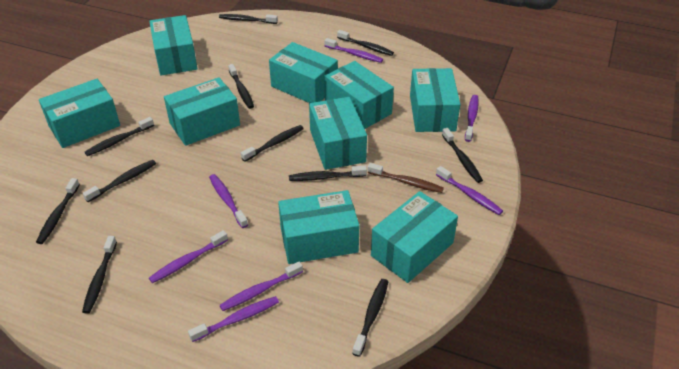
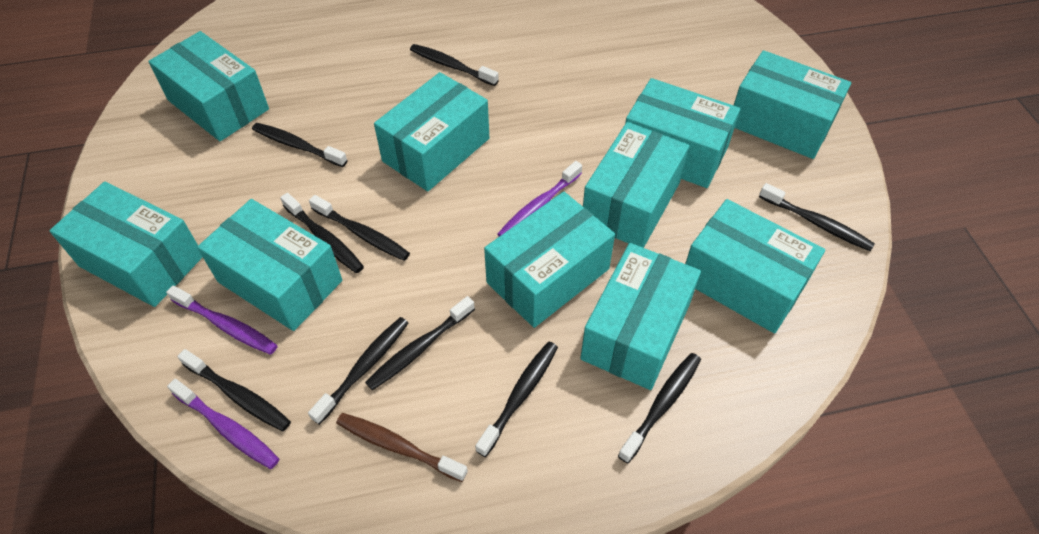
black toothbrush: [36,178,80,244] [82,236,117,314] [83,160,156,202] [85,117,154,156] [219,14,278,24] [228,64,254,109] [241,125,304,162] [289,166,367,181] [337,30,394,56] [352,279,389,357] [442,128,483,183] = 11 -> [177,349,291,431] [252,123,347,167] [280,193,364,273] [308,317,408,425] [309,195,410,261] [365,296,475,390] [410,44,499,86] [475,342,558,457] [618,353,701,463] [759,183,875,251] = 10
purple toothbrush: [149,230,228,283] [188,296,279,342] [209,174,248,228] [219,262,303,311] [324,38,383,63] [436,166,503,215] [465,95,479,142] = 7 -> [166,285,278,355] [167,379,279,469] [497,161,582,237] = 3
turquoise box: [39,79,120,148] [149,15,198,76] [164,77,240,146] [269,42,338,103] [278,190,359,264] [309,97,367,170] [324,61,394,129] [371,191,458,283] [410,68,460,132] = 9 -> [49,182,203,307] [148,31,269,141] [197,199,342,331] [374,72,489,191] [484,192,615,328] [580,243,701,390] [583,122,689,248] [625,78,740,188] [685,199,825,333] [733,50,851,159] = 10

